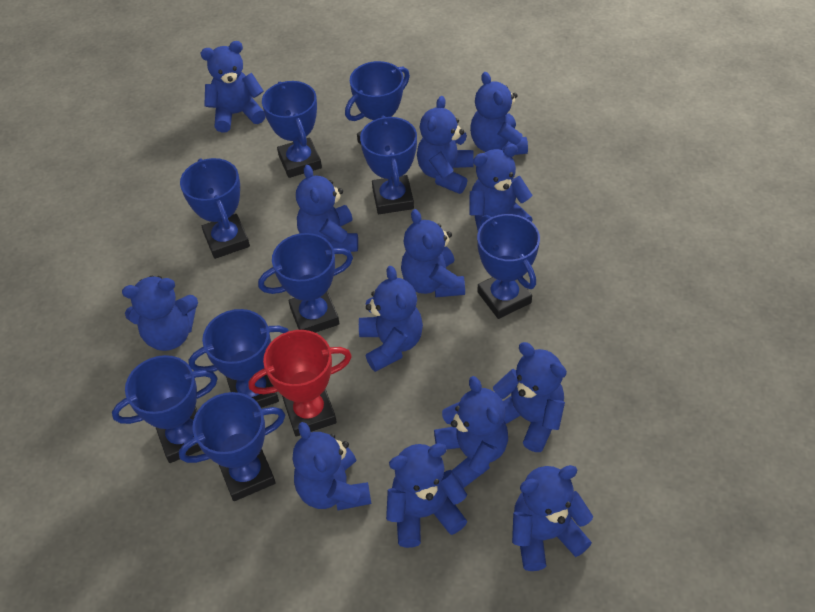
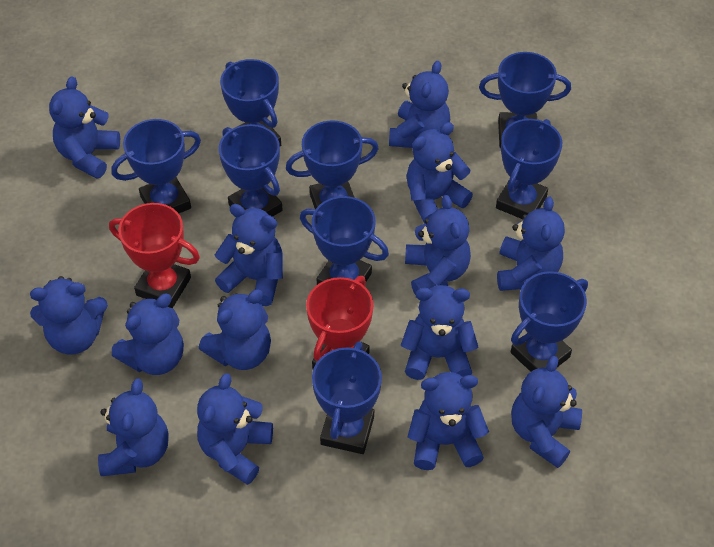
blue teddy bear: [122,276,198,351] [201,41,266,133] [292,422,371,510] [296,165,358,252] [359,266,423,372] [386,443,467,548] [401,209,465,297] [417,96,474,194] [434,376,508,488] [469,144,533,230] [470,72,528,155] [493,342,567,452] [512,465,593,571] = 13 -> [30,276,108,354] [49,76,120,179] [98,378,169,476] [112,294,184,375] [197,373,273,485] [199,289,271,370] [215,204,283,306] [389,61,450,148] [401,285,479,380] [405,195,471,295] [406,122,473,224] [407,372,489,470] [497,196,565,291] [511,356,582,468] = 14
red trophy: [249,330,352,437] = 1 -> [109,203,200,308] [306,276,373,369] = 2

